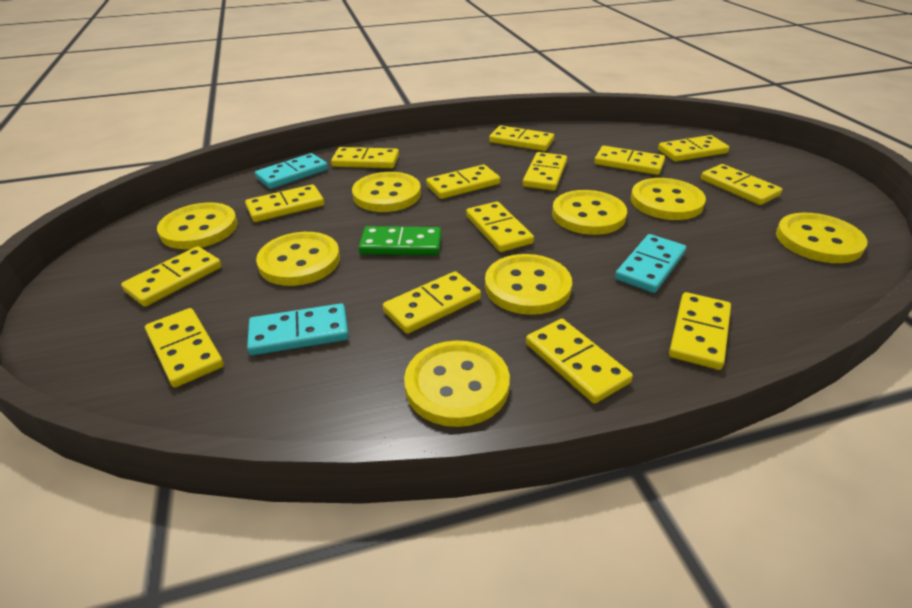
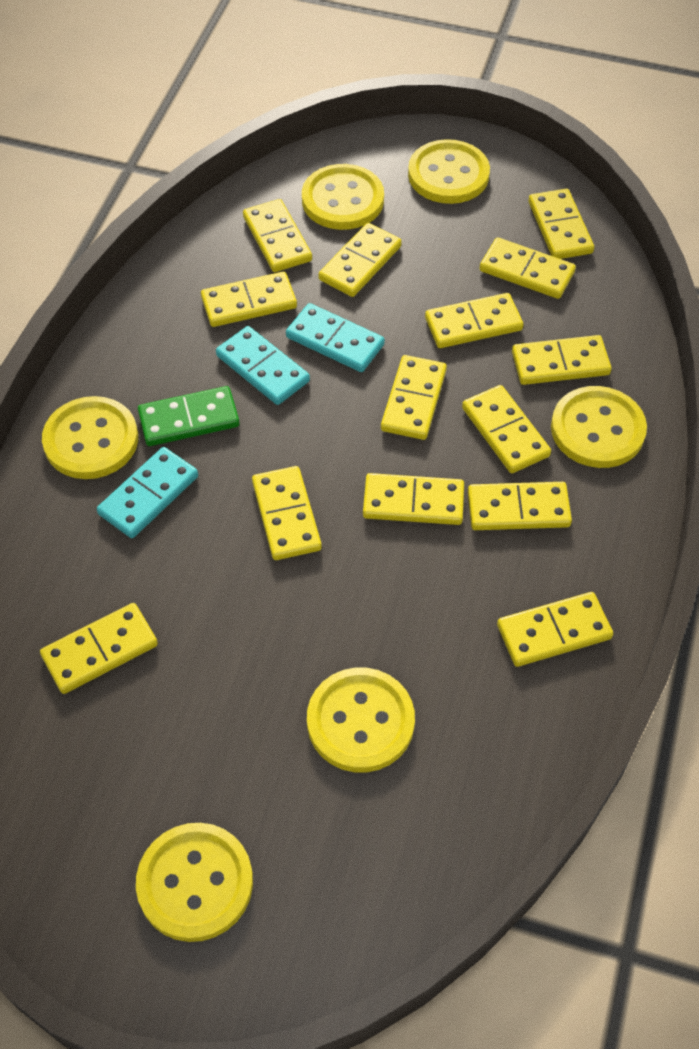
yellow button: [157,202,238,249] [256,232,340,286] [352,172,421,212] [404,340,510,427] [485,254,572,315] [552,190,627,235] [631,178,706,220] [776,213,867,263] = 8 -> [42,396,138,479] [136,823,253,942] [302,164,384,230] [307,668,415,772] [408,139,490,204] [551,386,647,468] = 6

